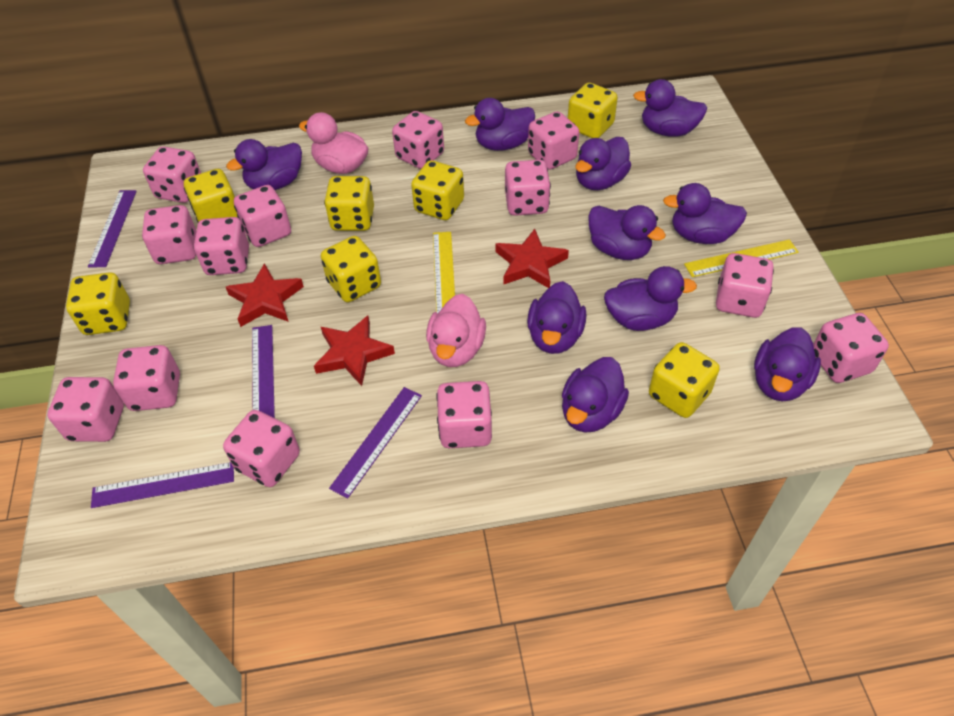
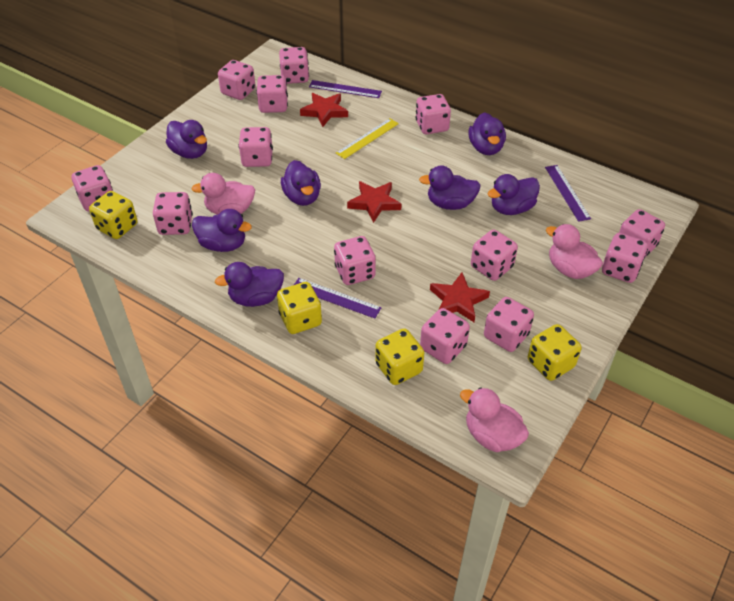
pink duck: [299,112,369,174] [426,294,486,367] = 2 -> [191,173,255,215] [460,387,529,452] [546,224,603,279] = 3
purple duck: [226,139,302,190] [465,98,535,151] [527,281,586,354] [562,357,629,433] [575,137,631,190] [588,205,666,260] [604,266,697,331] [633,79,708,137] [663,183,747,244] [754,327,821,402] = 10 -> [166,120,207,159] [192,209,252,252] [215,262,284,307] [281,160,321,206] [419,165,481,210] [468,112,506,155] [487,174,540,215] = 7
purple ruler: [88,190,137,267] [91,462,234,508] [252,325,275,418] [329,387,422,498] = 4 -> [294,278,382,318] [309,80,382,98] [545,165,591,222] = 3
yellow dice: [66,272,130,335] [184,169,238,223] [321,236,381,302] [324,176,374,231] [411,160,464,220] [568,83,618,138] [649,342,720,418] = 7 -> [89,191,138,239] [277,282,322,334] [375,329,424,385] [528,324,581,381] = 4
yellow ruler: [433,232,455,313] [684,239,799,277] = 2 -> [336,118,399,159] = 1

